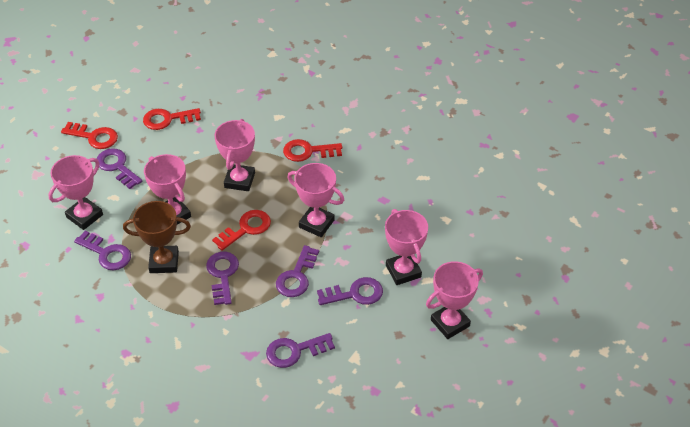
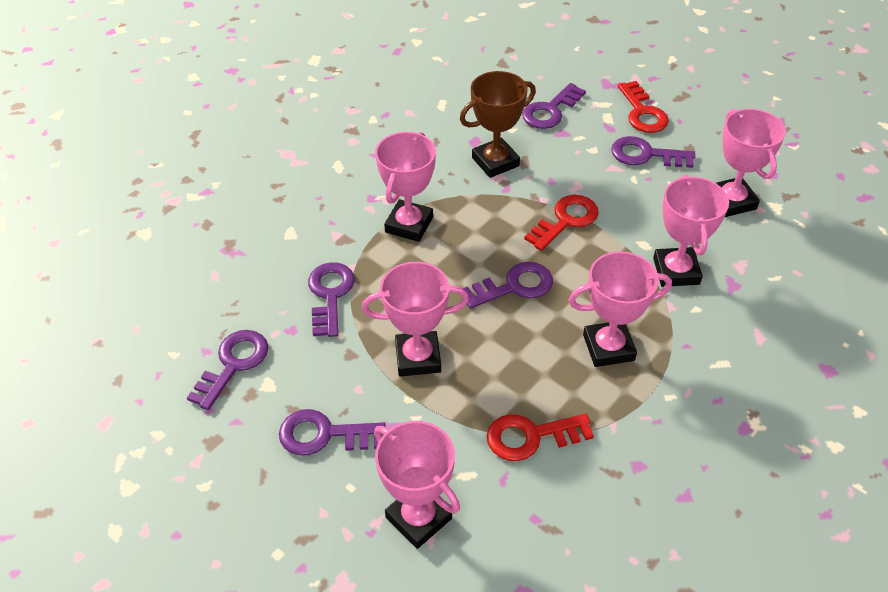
red key: [61,122,118,149] [143,108,201,130] [212,210,271,251] [283,139,342,162] = 4 -> [487,414,594,461] [524,195,599,251] [618,81,669,133] = 3

